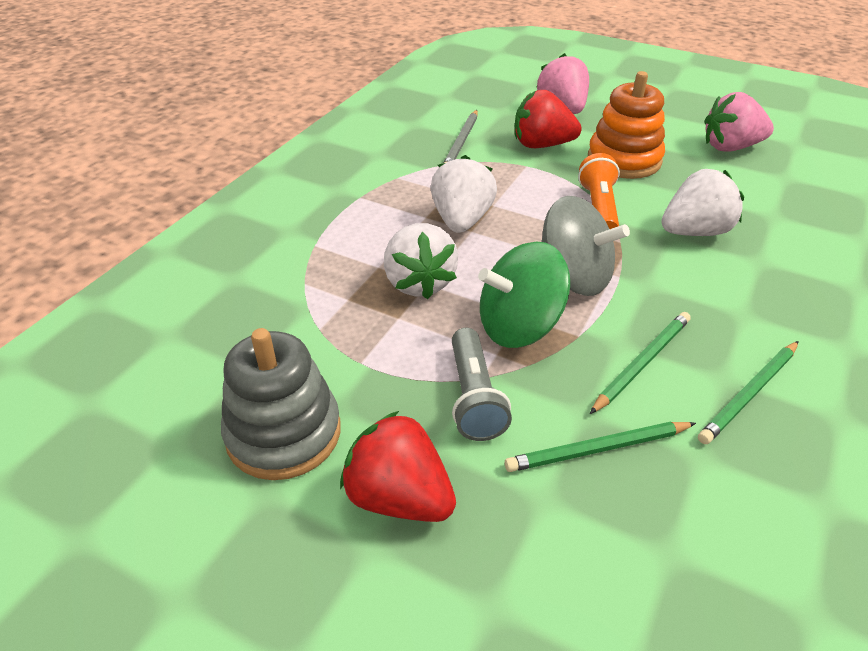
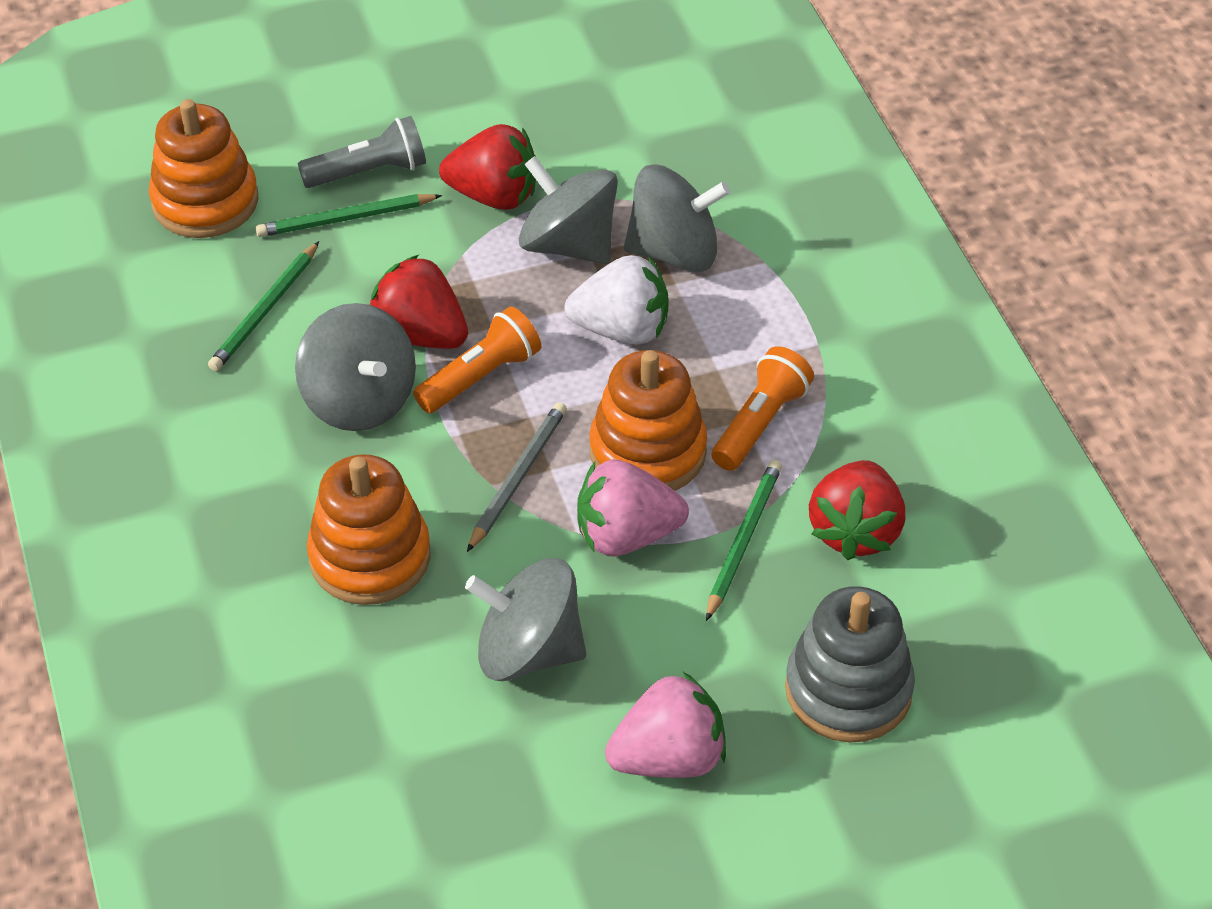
green spinning top: [478,242,570,348] = 1 -> none = 0
grey spinning top: [541,196,630,296] = 1 -> [295,303,416,431] [465,558,586,681] [519,156,618,264] [624,165,730,272] = 4
orange flashlight: [578,153,620,229] = 1 -> [413,306,541,413] [711,346,814,471] = 2
orange stacking toy: [588,71,665,179] = 1 -> [149,99,258,238] [307,454,431,605] [589,350,707,491] = 3
red strawberry: [340,411,456,522] [515,90,582,148] = 2 -> [370,255,468,349] [439,124,536,210] [809,460,905,560] = 3
white strawberry: [384,223,458,299] [430,155,497,233] [661,169,744,236] = 3 -> [564,255,669,345] = 1

